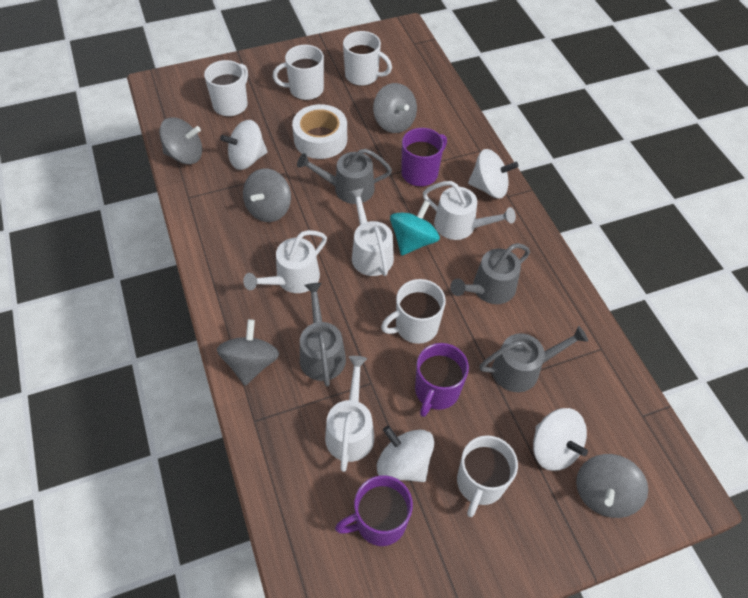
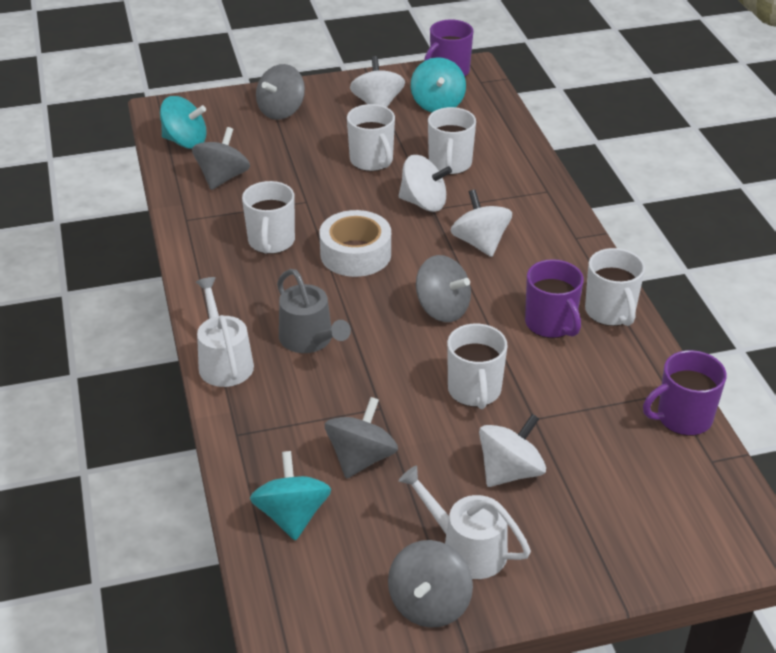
grey watering can: [297,149,392,204] [300,283,346,386] [450,243,530,304] [479,326,588,392] = 4 -> [277,269,351,353] = 1
turquoise spinning top: [390,200,440,255] = 1 -> [160,96,207,149] [250,451,331,541] [411,57,466,112] = 3
white watering can: [243,230,327,293] [325,356,374,472] [349,188,394,276] [423,181,516,240] = 4 -> [196,277,254,387] [399,465,531,579] = 2

